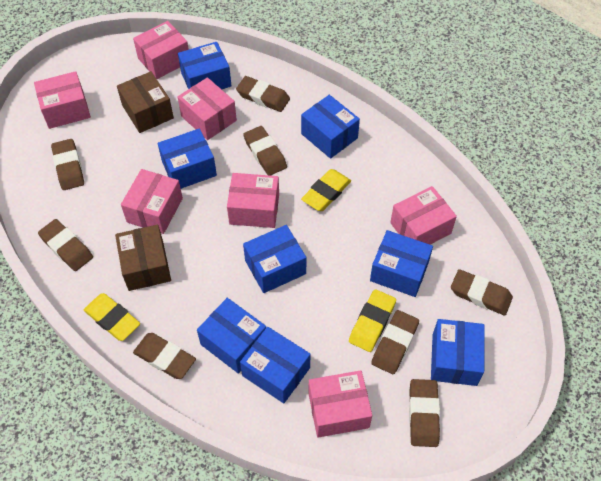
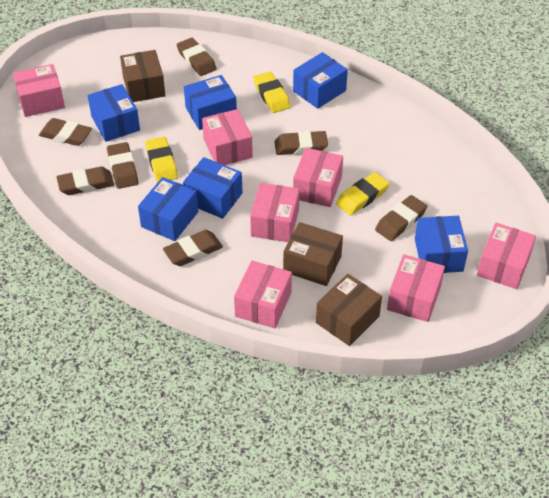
blue box: [158,129,217,189] [178,42,231,89] [197,298,266,374] [240,327,311,403] [243,225,306,293] [301,95,360,159] [370,230,433,297] [431,319,485,386] = 8 -> [88,84,140,142] [138,177,198,241] [183,157,242,219] [184,75,237,130] [293,52,348,109] [415,216,468,273] = 6
brown box: [115,225,171,291] [117,71,174,133] = 2 -> [120,50,165,102] [283,222,343,286] [316,274,382,346] = 3
brown eraser: [38,219,93,271] [51,139,84,190] [133,333,196,379] [236,76,290,112] [243,126,287,176] [371,310,419,374] [409,379,440,447] [451,269,513,315] = 8 -> [39,118,92,146] [57,167,114,195] [107,142,138,189] [163,230,223,266] [176,38,217,76] [274,131,328,155] [375,195,427,241] = 7

